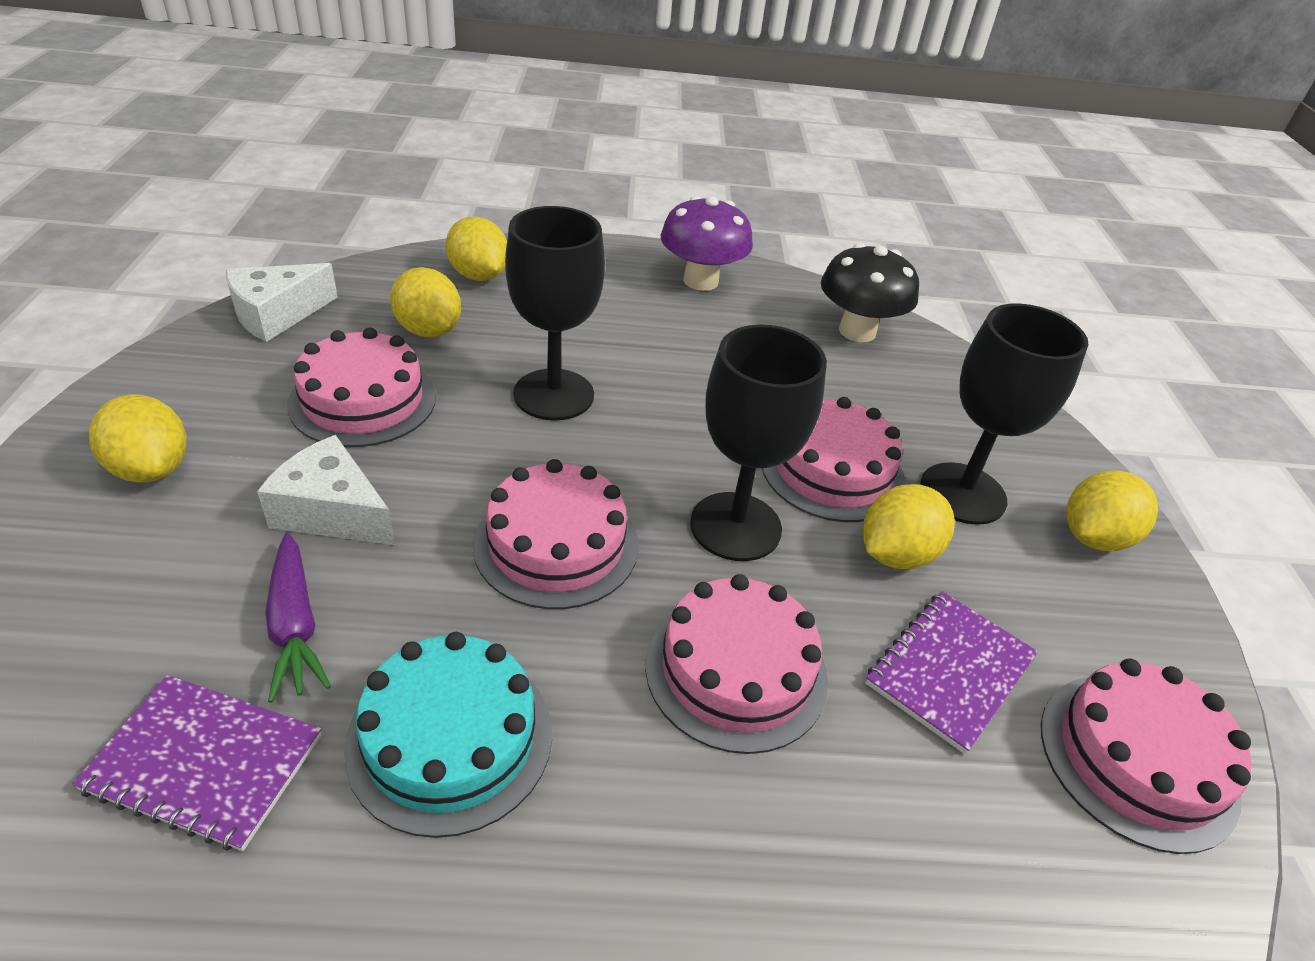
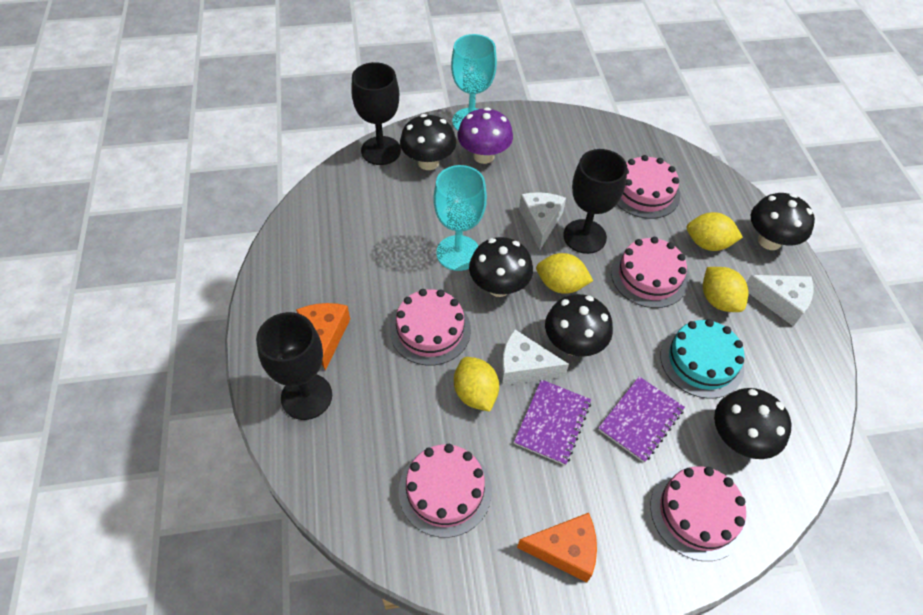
black mushroom: [821,243,919,342] = 1 -> [400,114,456,170] [469,237,533,297] [545,294,613,357] [714,388,791,459] [751,193,815,250] = 5
orange cheese: none = 0 -> [296,303,350,371] [517,513,597,583] = 2
purple carrot: [265,533,331,703] = 1 -> none = 0
turquoise goblet: none = 0 -> [433,165,487,271] [451,34,497,131] = 2
white cheese: [226,263,338,342] [257,435,395,545] = 2 -> [501,329,569,386] [519,192,566,250] [747,275,813,326] = 3
yellow lemon: [89,394,187,482] [390,267,461,338] [446,217,507,281] [863,484,955,569] [1066,470,1158,551] = 5 -> [454,357,499,412] [536,253,593,294] [687,212,743,251] [703,267,749,312] = 4

